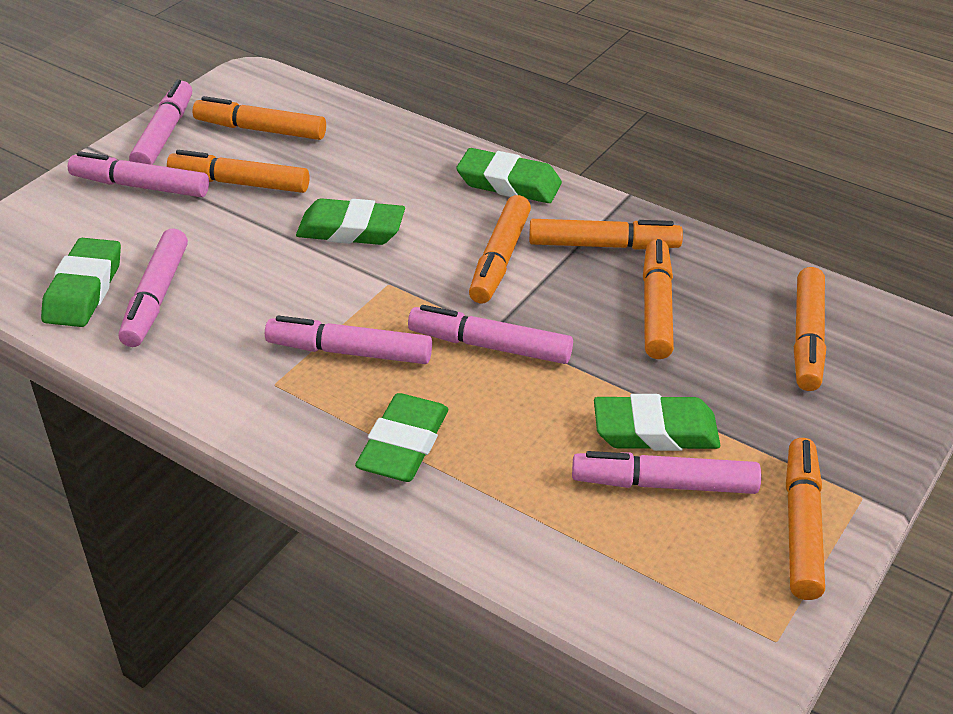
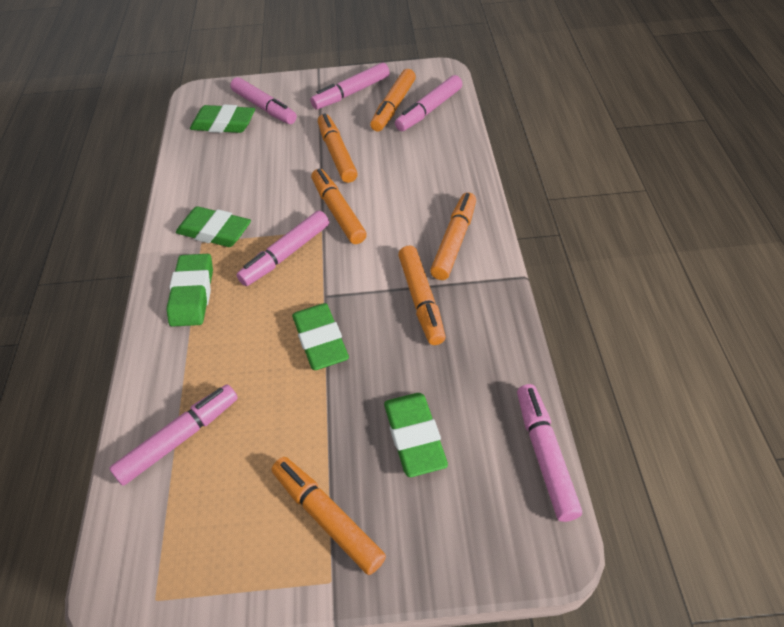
orange marker: [167,150,310,193] [193,96,326,140] [469,195,531,303] [529,219,683,250] [643,239,674,359] [786,438,825,600] [794,267,826,391] = 7 -> [272,457,386,575] [311,169,367,244] [318,113,358,183] [370,69,416,131] [398,246,446,345] [430,192,476,280] = 6

